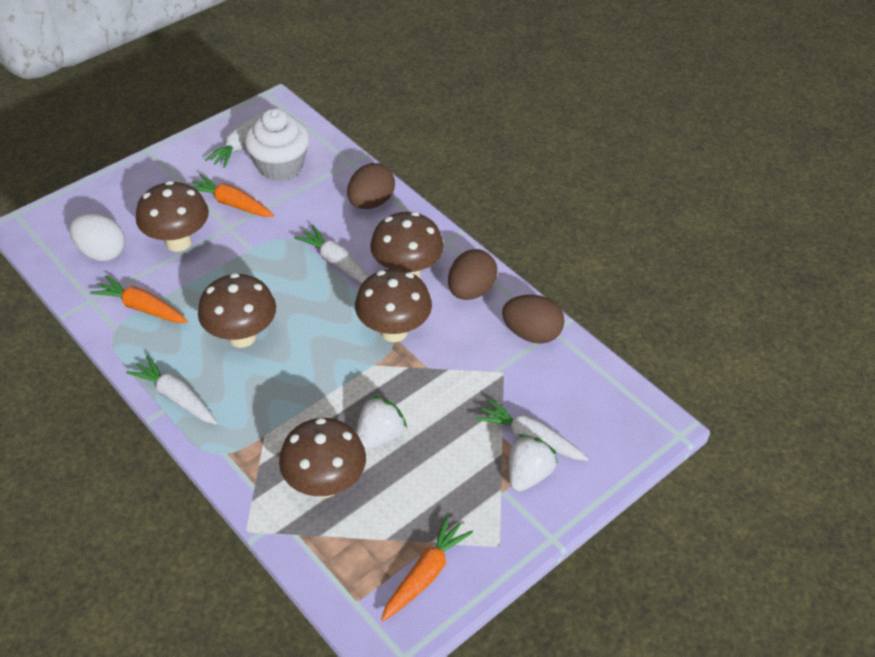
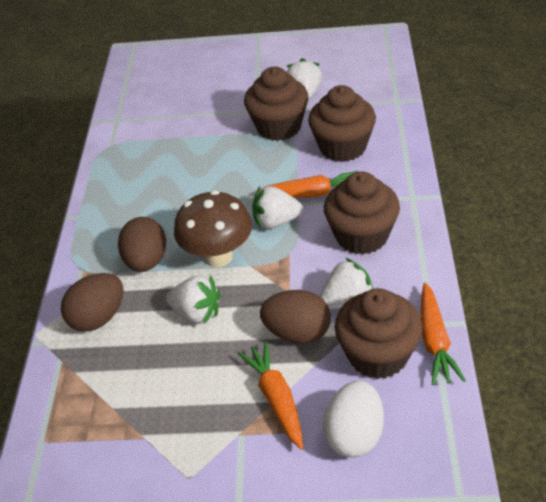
brown cupcake: none = 0 -> [244,67,309,141] [308,85,376,162] [324,171,400,255] [335,288,423,379] = 4
brown mushroom: [136,181,209,252] [198,273,276,348] [279,418,366,498] [355,269,432,342] [370,212,444,277] = 5 -> [174,190,252,267] = 1
white carrot: [126,355,217,424] [205,110,267,168] [294,225,368,284] [475,399,589,461] = 4 -> none = 0
white cupcake: [245,108,310,181] = 1 -> none = 0
white strawberry: [356,395,407,450] [509,434,558,492] = 2 -> [166,276,221,324] [252,186,303,229] [286,58,322,100] [319,258,373,309] = 4

